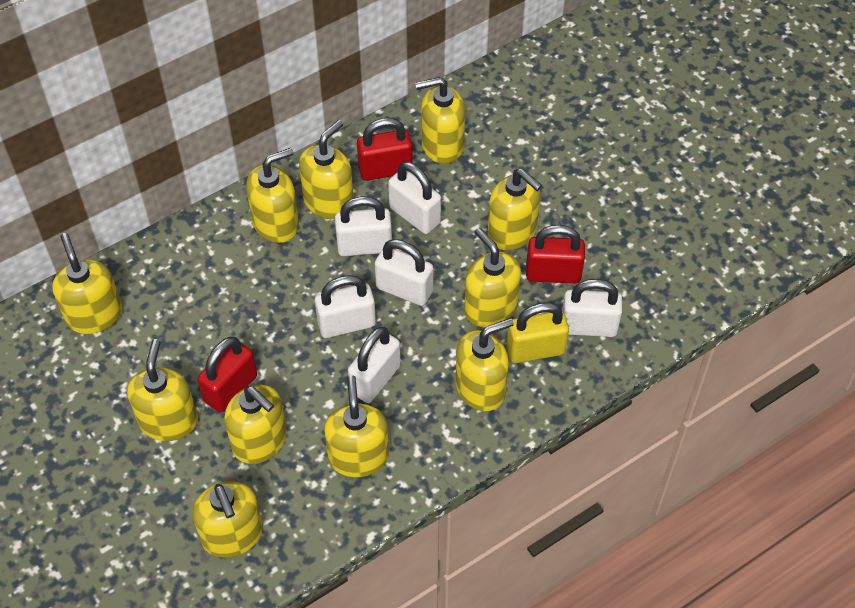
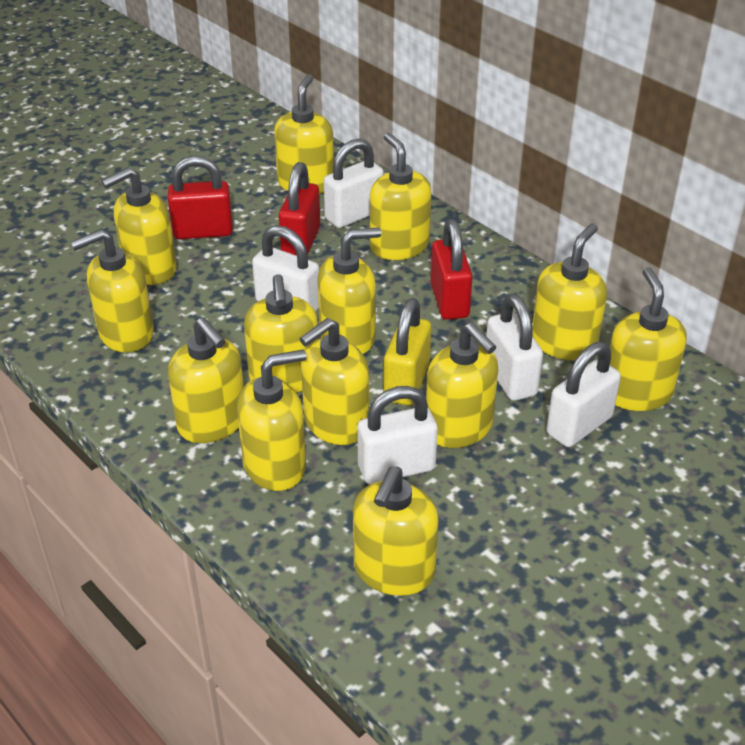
white padlock: [315,275,376,338] [335,196,392,256] [348,327,401,403] [375,239,433,306] [388,162,441,234] [562,279,622,337] = 6 -> [252,225,319,312] [324,139,384,228] [357,386,438,484] [486,294,543,401] [546,342,621,447] = 5
yellow soap dispenser: [52,233,122,334] [127,339,198,441] [193,481,263,558] [224,385,287,464] [246,148,299,243] [299,120,354,219] [324,375,389,477] [415,77,465,164] [455,318,514,411] [464,227,521,327] [488,168,542,250] = 11 -> [71,229,154,353] [101,167,177,285] [168,317,244,443] [237,349,307,491] [244,274,318,393] [274,74,334,194] [299,318,369,445] [317,227,381,354] [353,466,438,596] [370,133,431,260] [426,322,498,448] [532,223,607,361] [610,267,687,411] = 13

